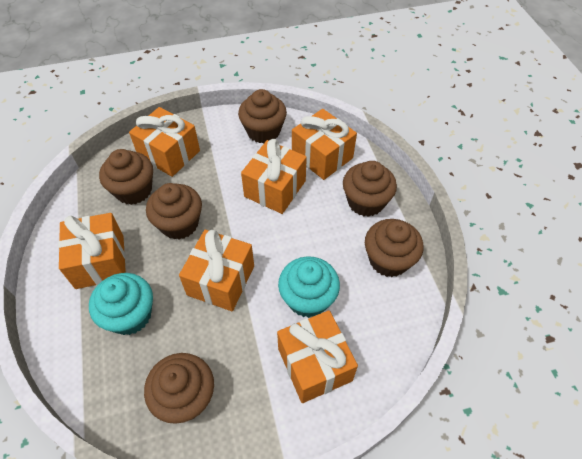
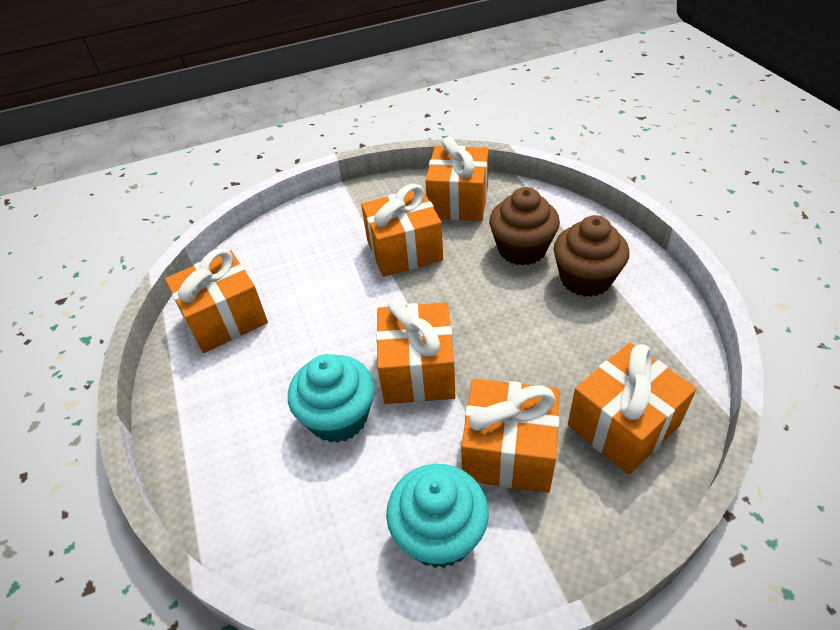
brown cupcake: [99,149,153,205] [144,353,214,424] [146,183,202,239] [238,89,287,143] [343,161,397,217] [365,219,423,277] = 6 -> [489,187,560,266] [554,215,629,297] = 2

